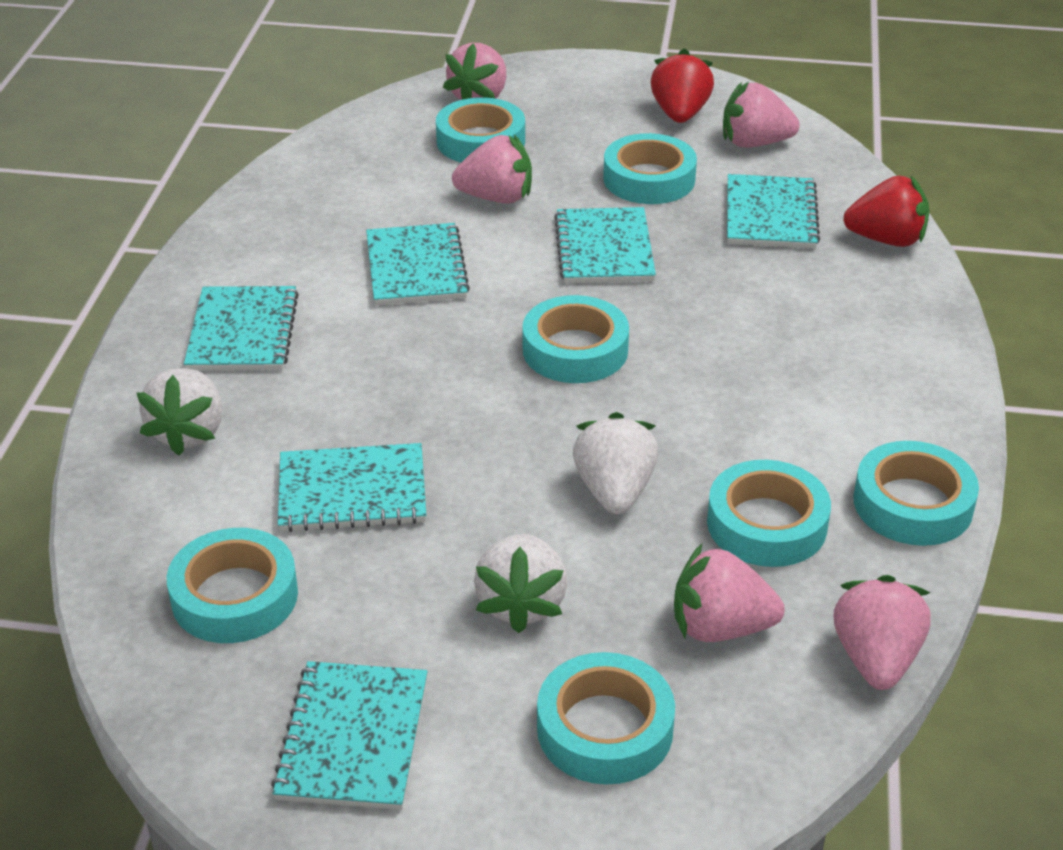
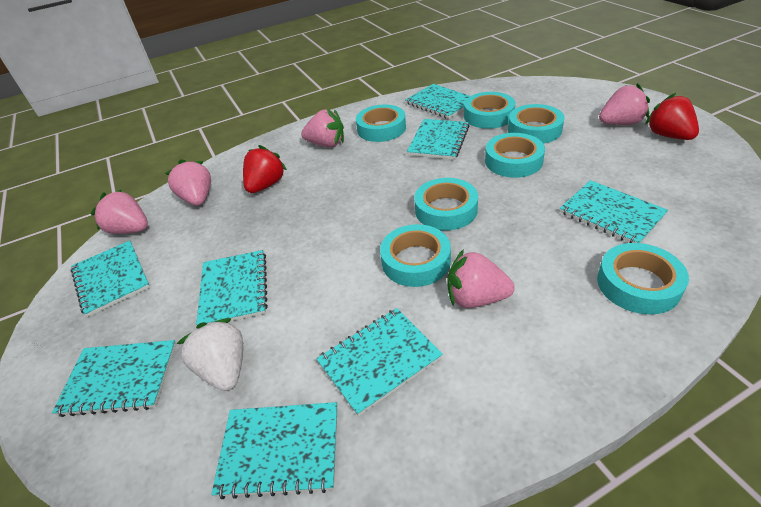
turquoise notebook: [184,286,299,370] [271,661,428,810] [278,443,426,532] [366,223,470,305] [554,207,656,283] [727,174,820,248] = 6 -> [52,340,176,417] [70,241,150,317] [196,250,268,325] [211,402,338,499] [316,308,443,416] [405,84,470,119] [407,119,469,160] [560,180,668,243] = 8
white strawberry: [137,368,222,456] [474,534,567,633] [573,412,658,514] = 3 -> [177,318,243,391] = 1

